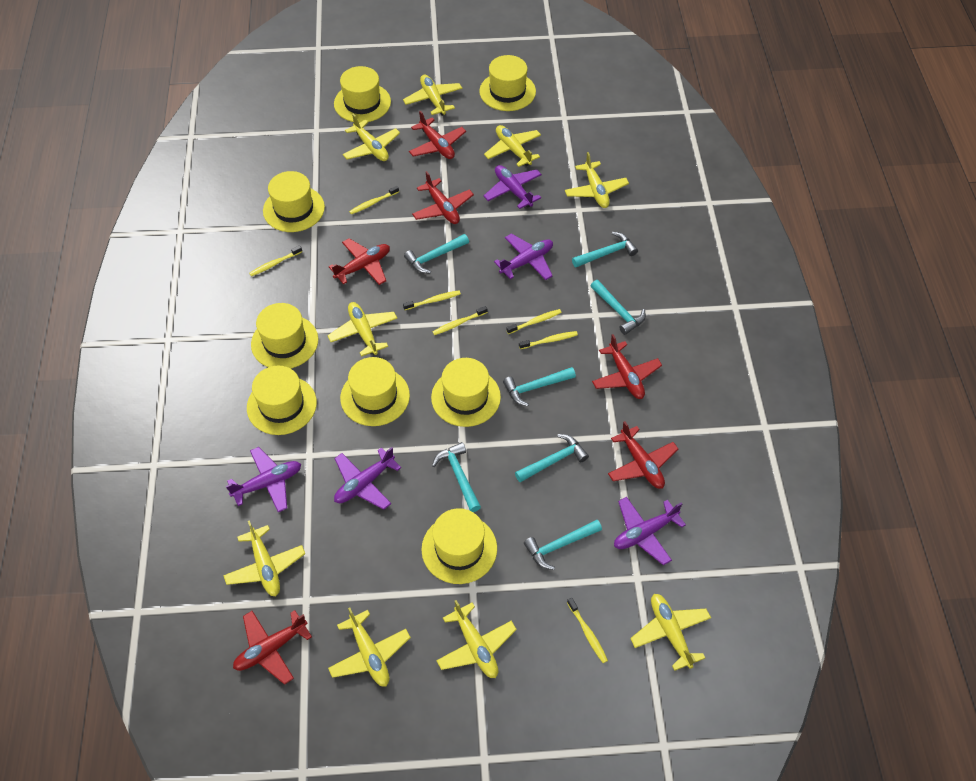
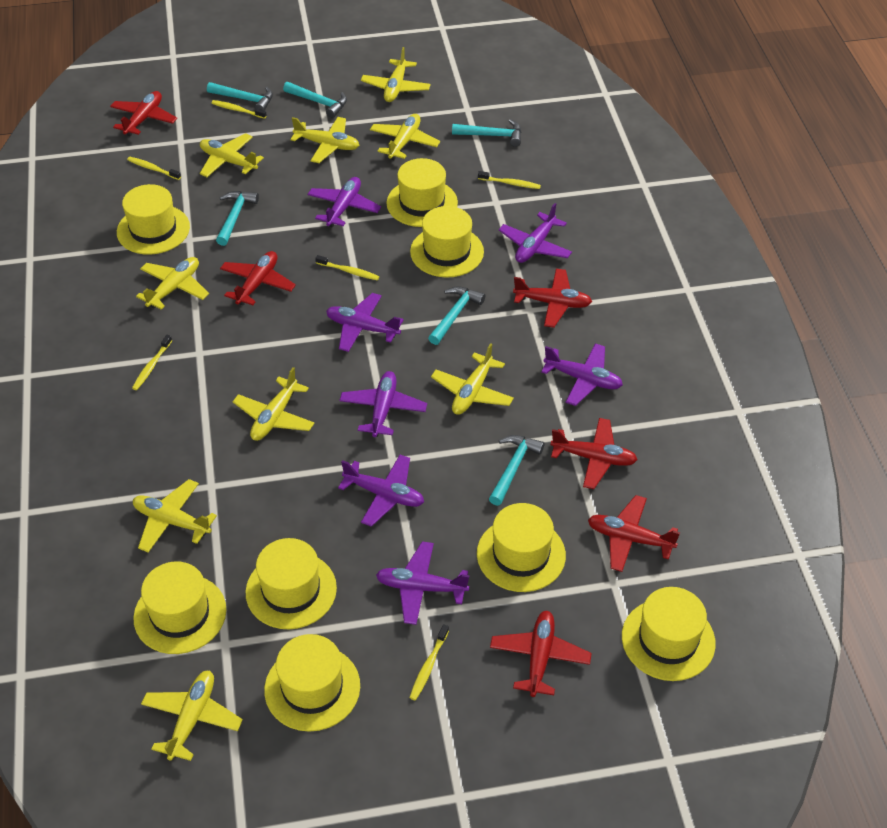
purple plane: [226,447,301,512] [334,447,401,510] [484,165,542,209] [494,233,553,280] [614,497,686,565] = 5 -> [307,177,381,228] [326,293,404,352] [338,455,424,527] [339,371,427,437] [376,541,470,625] [499,203,572,263] [541,343,623,406] = 7
turquoise hammer: [404,234,469,273] [432,442,481,512] [503,367,576,406] [515,434,589,482] [524,520,602,570] [572,232,638,267] [591,280,646,335] = 7 -> [207,82,273,110] [216,191,259,246] [283,82,347,118] [428,287,485,345] [452,119,521,147] [489,435,545,506] = 6
yellow toothbrush: [249,245,302,277] [349,186,399,215] [403,290,461,310] [433,306,488,335] [506,309,562,334] [519,331,578,349] [567,598,608,663] = 7 -> [127,157,181,180] [132,335,172,390] [211,100,267,119] [315,255,379,280] [409,624,449,700] [478,171,541,189] = 6

